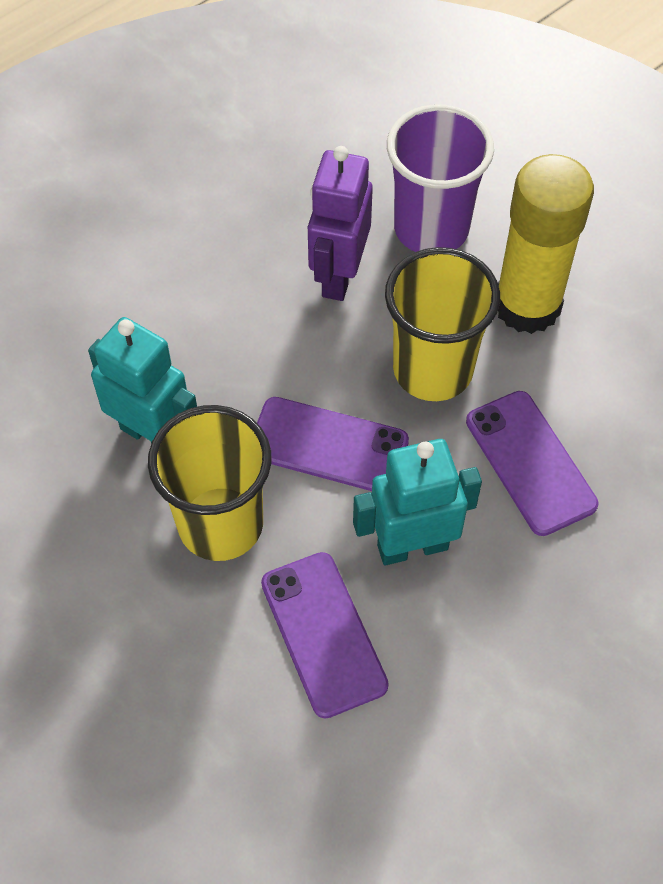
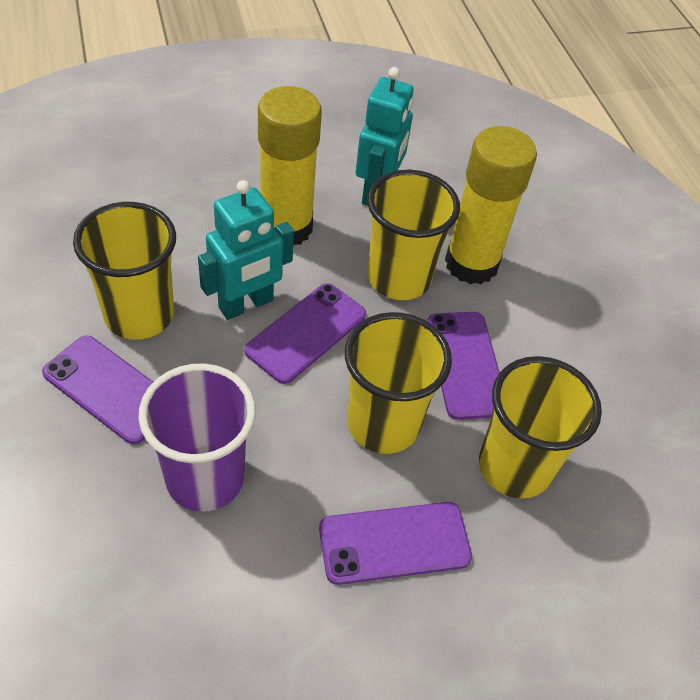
purple phone: [257,397,409,491] [261,552,389,719] [466,391,598,536] = 3 -> [42,336,153,445] [244,283,366,384] [319,502,472,585] [427,312,500,420] = 4
purple robot: [308,146,373,301] = 1 -> none = 0
yellow cup: [148,405,271,561] [385,247,500,401] = 2 -> [73,202,176,340] [345,312,452,454] [367,170,460,300] [479,356,602,499] = 4
yellow glue stick: [498,154,594,334] = 1 -> [258,86,322,246] [445,126,537,284] = 2

